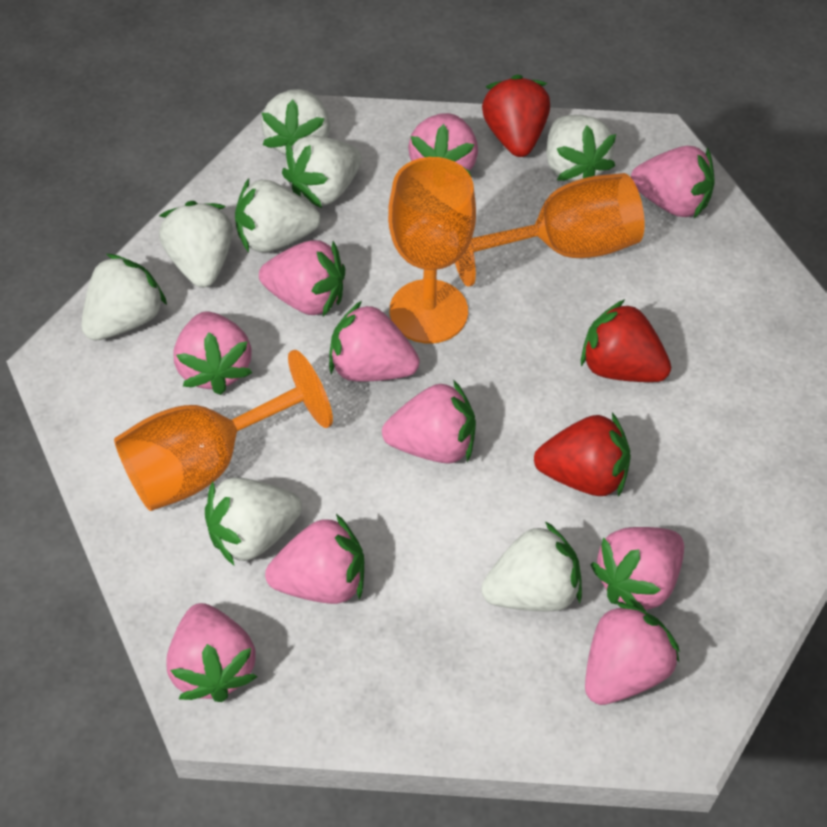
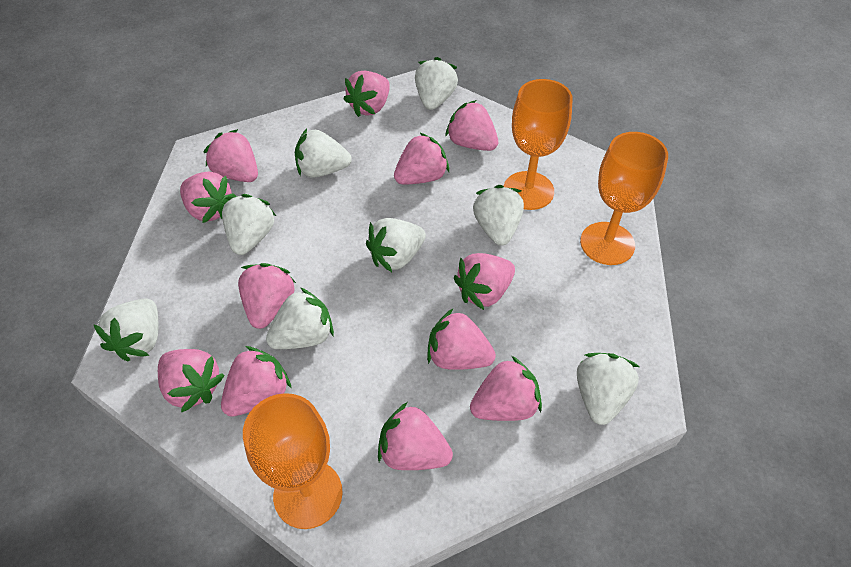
pink strawberry: [166,603,257,702] [174,311,252,395] [259,240,345,317] [265,514,364,604] [329,301,420,382] [382,380,476,464] [408,113,478,176] [585,602,680,705] [590,527,684,612] [631,146,714,218] = 10 -> [158,349,225,413] [180,172,236,223] [204,129,258,182] [221,346,292,417] [238,263,296,329] [343,71,390,117] [378,402,453,470] [394,132,449,184] [427,309,496,370] [445,100,498,151] [454,253,515,310] [470,356,542,421] = 12
red strawberry: [482,74,550,157] [534,413,631,497] [581,299,671,382] = 3 -> none = 0

